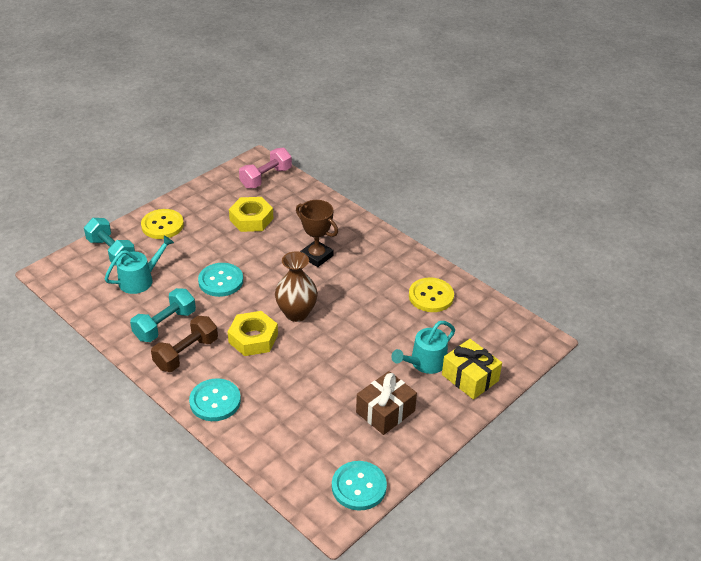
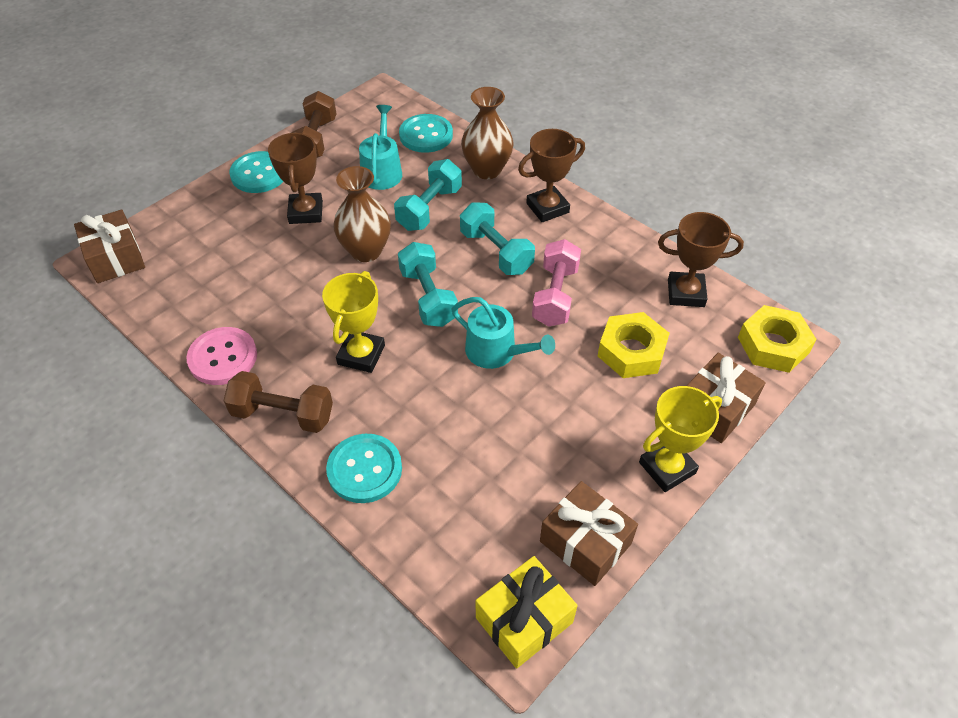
brown dumbbell: [151,316,218,372] = 1 -> [224,371,333,433] [291,91,336,158] = 2
brown gift: [356,371,417,435] = 1 -> [74,210,145,283] [540,481,638,586] [686,353,766,443] = 3
brown trophy: [296,200,338,267] = 1 -> [268,132,323,224] [518,129,585,222] [658,212,744,307] = 3
brown vase: [275,251,318,322] = 1 -> [333,166,391,262] [461,87,513,179] = 2
pink button: none = 0 -> [186,327,257,385] = 1
turquoise dumbbell: [84,218,135,266] [130,288,196,342] = 2 -> [394,159,462,231] [398,242,458,327] [460,202,535,275] = 3
yellow button: [141,209,184,239] [409,277,454,312] = 2 -> none = 0
yellow trophy: none = 0 -> [322,271,385,373] [639,386,722,492] = 2

